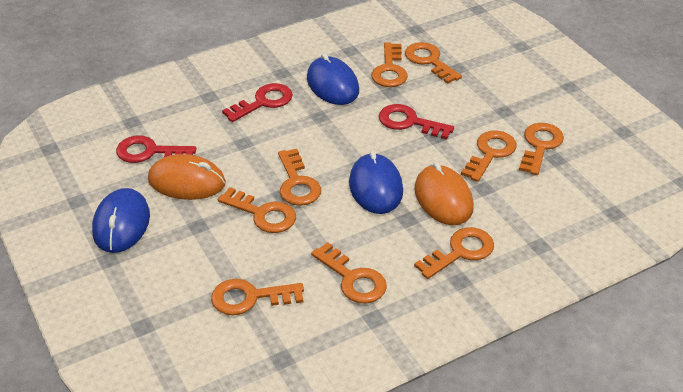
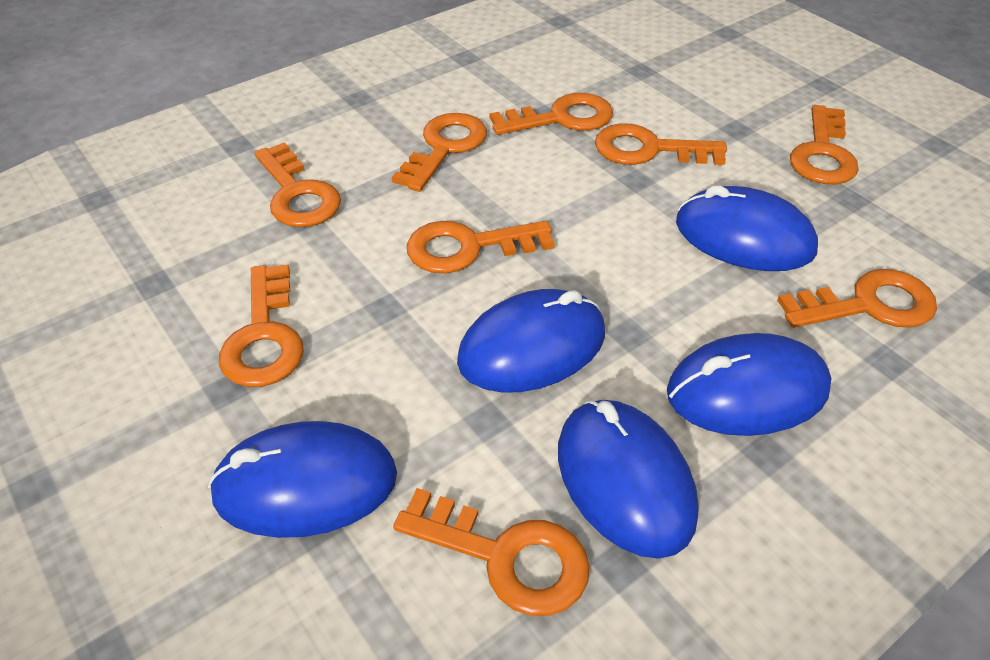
blue mouse: [92,188,150,253] [307,53,359,105] [349,151,403,214] = 3 -> [208,421,397,538] [457,289,605,393] [558,400,699,559] [667,333,831,436] [676,185,818,271] = 5
orange mouse: [148,154,226,200] [415,162,474,225] = 2 -> none = 0
red key: [116,135,196,163] [222,83,293,122] [379,104,454,139] = 3 -> none = 0

